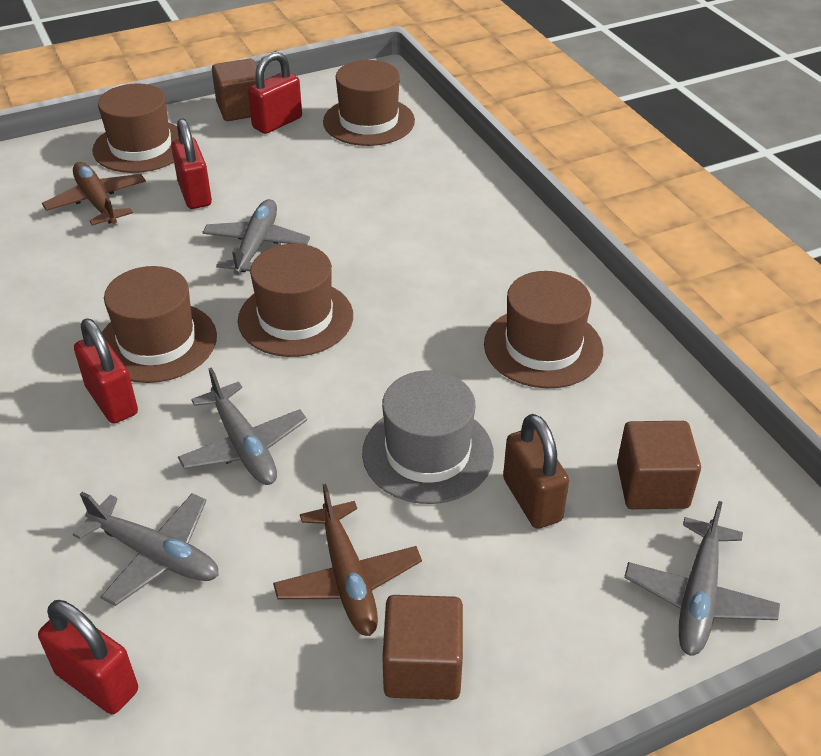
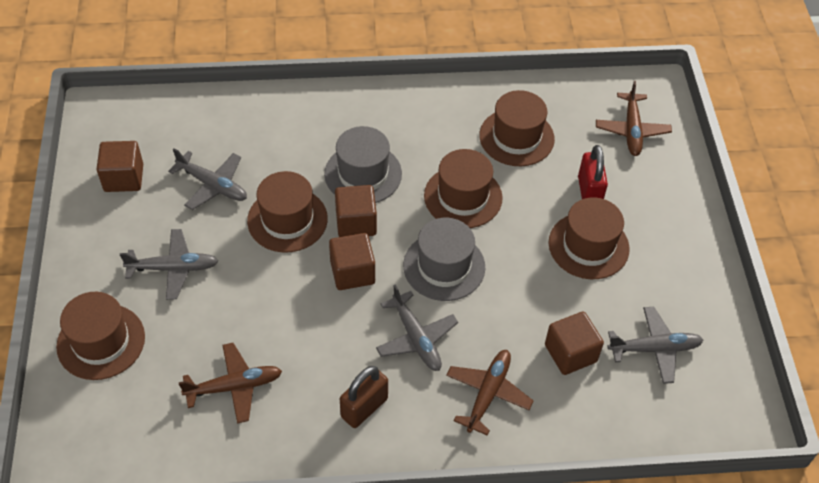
brown cube: [212,59,257,121] [382,595,463,700] [617,421,701,509] = 3 -> [97,141,143,192] [329,233,375,290] [335,185,377,237] [545,312,604,375] = 4
brown plane: [42,162,146,226] [273,484,422,636] = 2 -> [179,343,282,424] [446,350,533,436] [596,81,672,156] = 3
grey hat: [362,371,494,504] = 1 -> [324,126,402,203] [403,218,485,301] = 2
red padlock: [38,600,138,714] [74,318,138,424] [171,118,212,209] [248,51,302,134] = 4 -> [578,145,608,199] = 1

